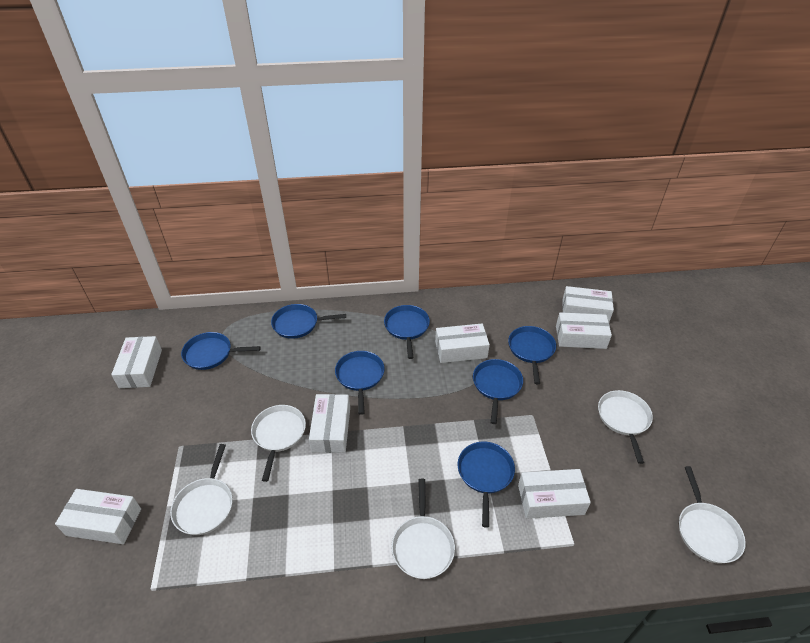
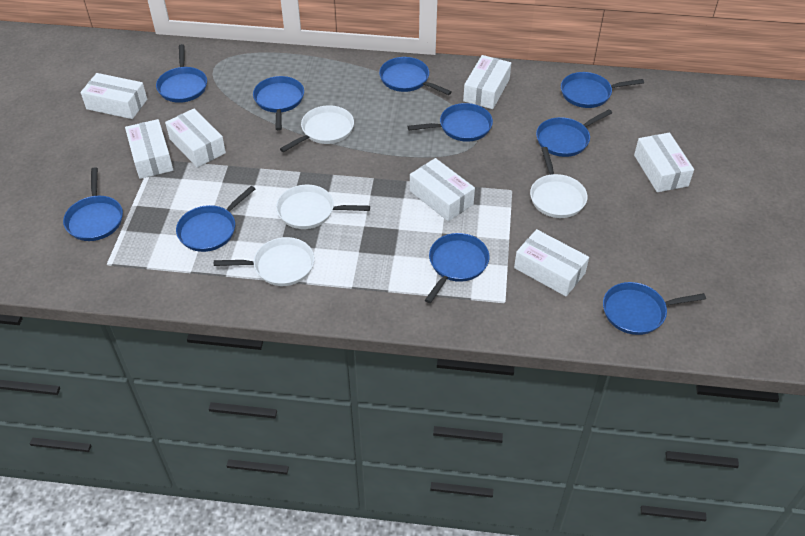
blue pan: [181,332,261,370] [271,304,346,339] [335,351,385,415] [384,305,430,359] [458,442,515,528] [473,359,523,424] [508,326,556,384] = 7 -> [63,168,123,241] [156,44,207,103] [176,186,255,252] [253,76,304,130] [379,57,452,95] [407,103,493,142] [425,233,489,303] [536,109,612,157] [561,72,644,108] [603,282,706,335] = 10
white pan: [170,444,233,535] [251,405,306,482] [391,479,455,579] [598,390,653,464] [679,466,746,564] = 5 -> [214,237,314,286] [276,185,370,229] [280,105,354,152] [530,147,587,218] = 4

